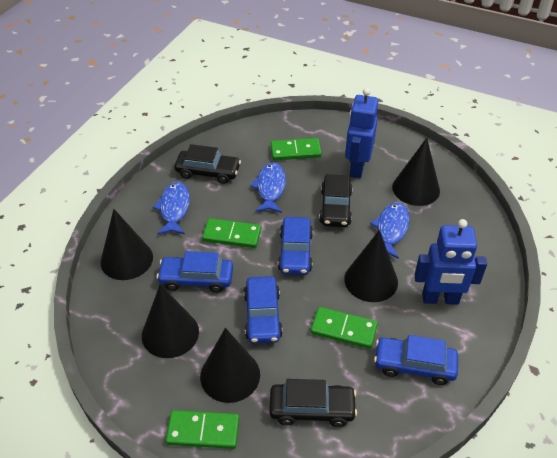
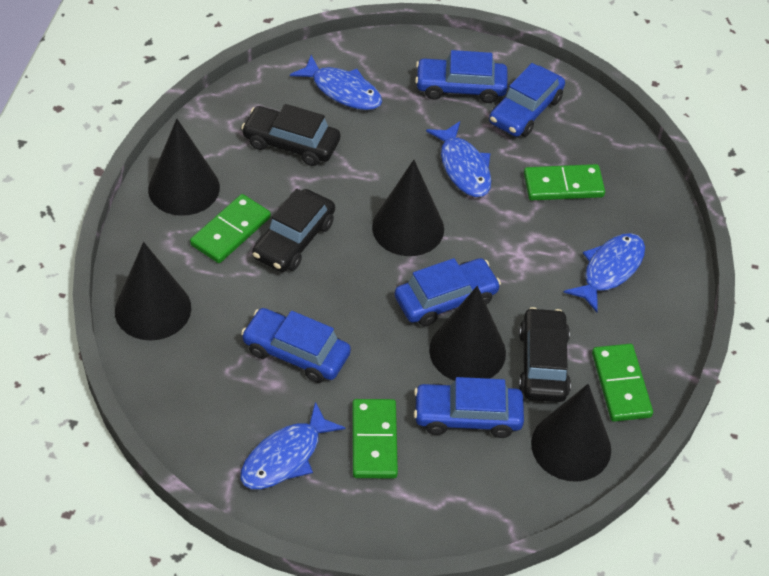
blue car: [156,251,233,293] [244,276,283,344] [278,217,313,275] [374,335,458,385] = 4 -> [241,308,351,383] [395,258,501,326] [414,377,524,438] [415,50,508,103] [489,63,565,137] = 5
blue fish: [153,182,190,235] [250,162,286,213] [370,202,410,259] = 3 -> [240,402,346,489] [290,55,382,110] [426,121,491,197] [564,233,645,312] = 4
blue robot: [345,88,378,178] [414,219,487,305] = 2 -> none = 0

